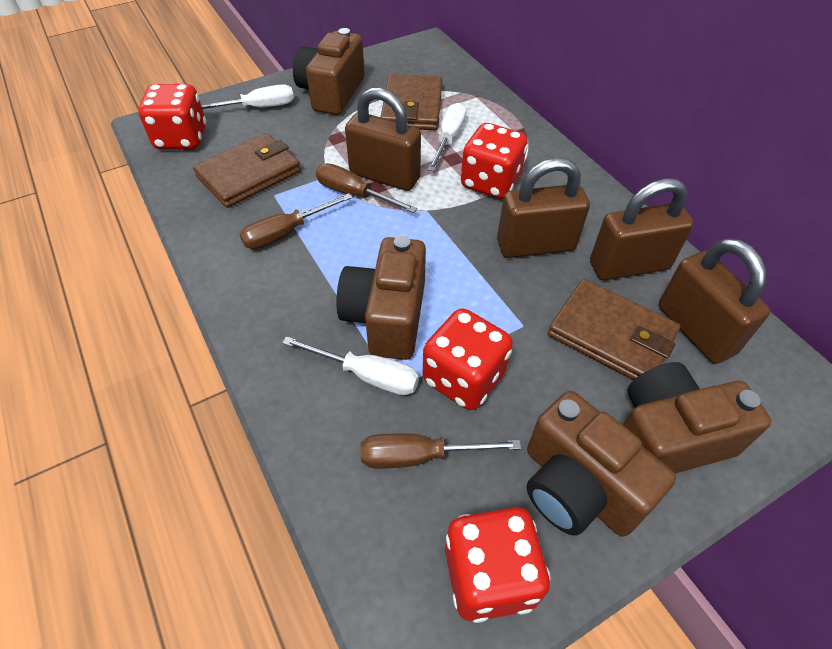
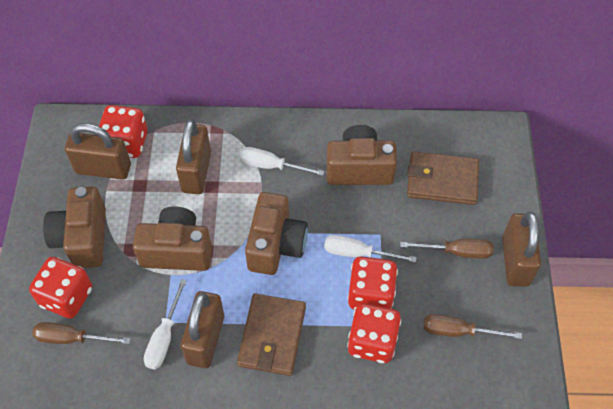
brown wallet: [193,133,301,208] [381,74,442,130] [548,279,681,380] = 3 -> [237,293,306,376] [407,151,479,205] = 2

